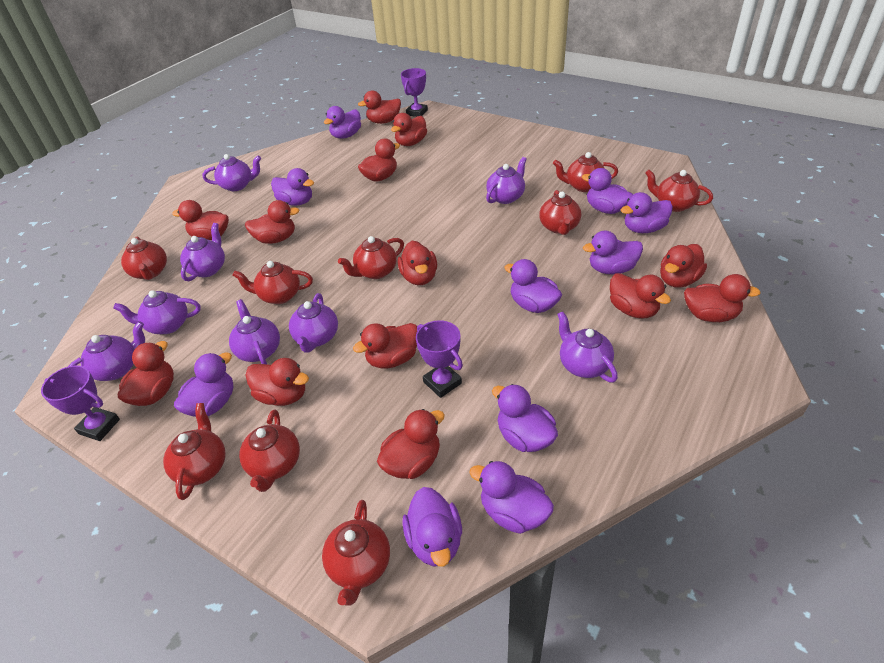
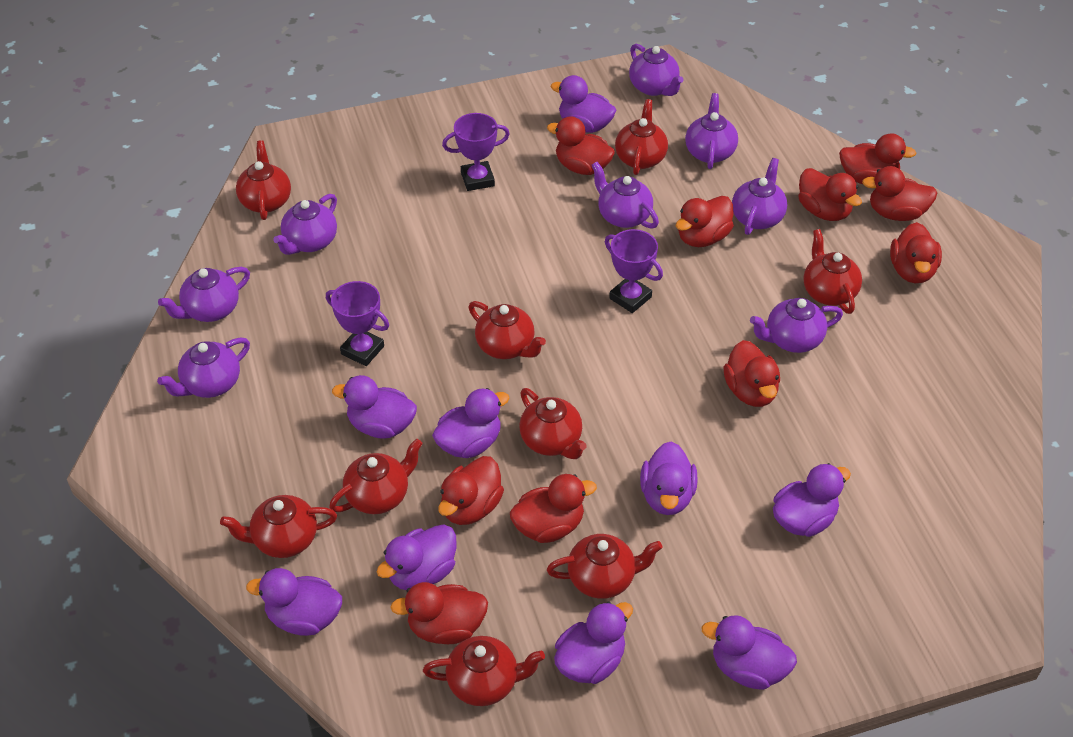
purple duck: [174,352,233,417] [271,168,314,206] [324,106,361,139] [402,487,462,567] [469,461,554,534] [492,384,558,452] [504,259,562,313] [582,168,633,214] [583,231,643,274] [621,192,673,233] = 10 -> [246,568,342,636] [332,375,417,439] [377,524,456,590] [432,388,509,458] [551,75,616,133] [554,601,633,684] [640,442,698,515] [701,615,797,690] [773,463,851,537] = 9
red duck: [118,341,174,406] [172,200,229,240] [245,200,300,244] [245,358,309,406] [353,323,417,368] [358,90,401,124] [358,139,400,181] [377,409,445,479] [391,113,427,146] [398,241,437,285] [610,273,671,319] [660,244,707,288] [684,274,761,322] = 13 -> [390,582,488,644] [438,456,504,525] [510,474,597,543] [547,116,615,175] [676,196,734,247] [723,340,780,407] [798,168,862,221] [839,133,916,184] [862,166,937,221] [890,222,942,283] = 10

